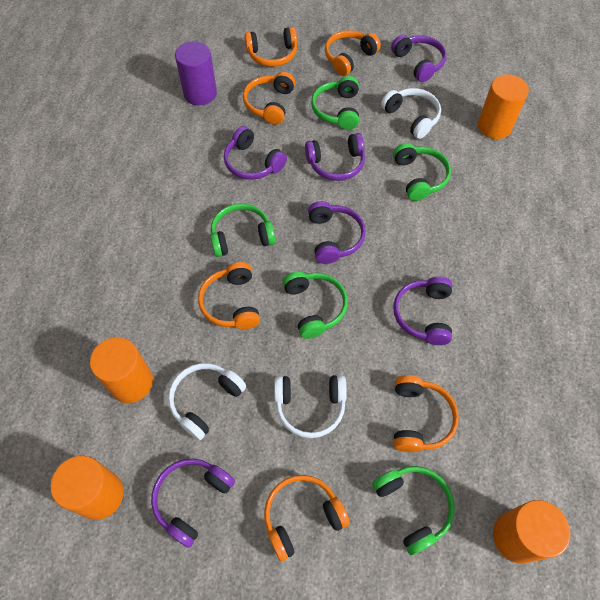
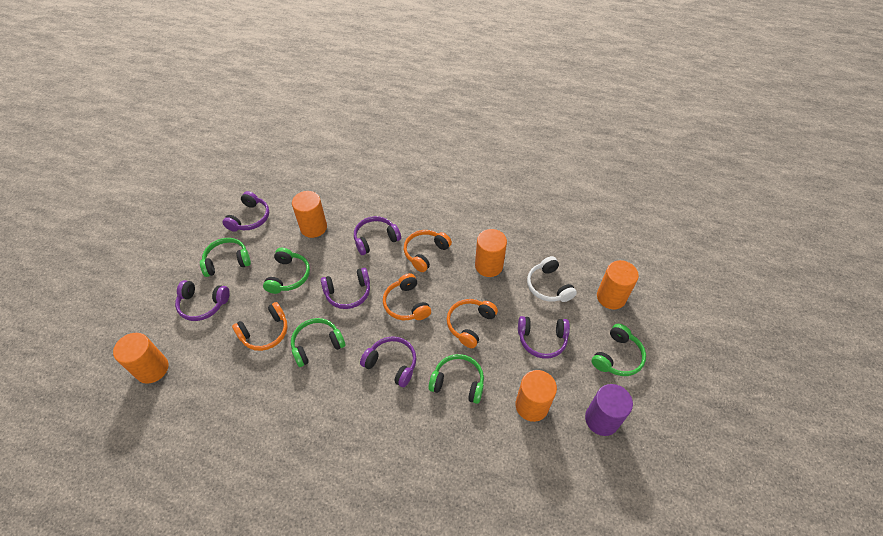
orange cylinder: [51,456,124,520] [90,337,153,403] [478,74,529,139] [493,500,570,564] = 4 -> [113,333,169,384] [292,191,327,238] [475,229,507,277] [515,370,557,422] [597,260,639,309] = 5
orange headphones: [198,262,260,329] [243,72,295,125] [244,27,297,67] [264,475,350,561] [325,30,381,76] [394,375,459,452] = 6 -> [232,302,288,351] [383,273,431,320] [404,230,452,272] [447,299,498,348] = 4
white headphones: [168,363,246,440] [274,375,347,438] [381,88,441,139] = 3 -> [527,256,577,302] = 1

